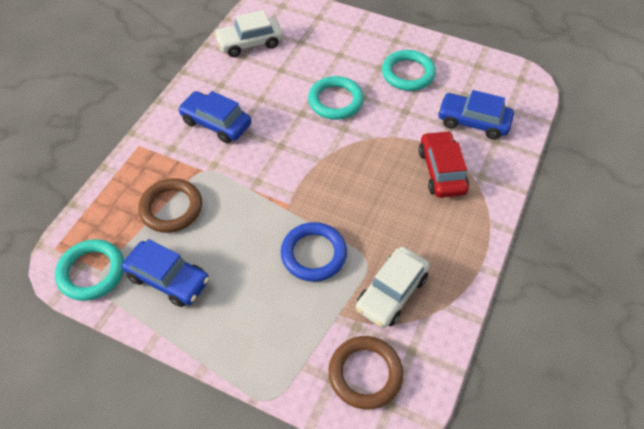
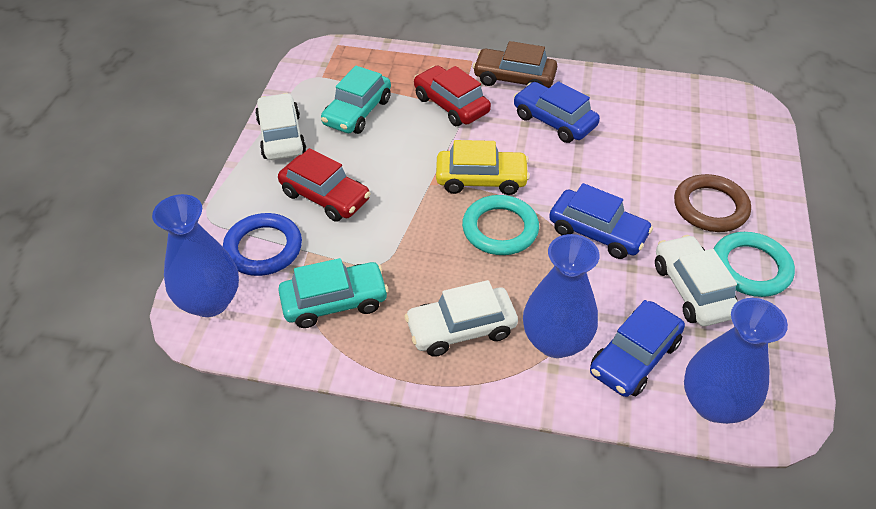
blue vase: none = 0 -> [152,194,239,317] [523,234,599,358] [684,298,788,424] = 3
brown car: none = 0 -> [473,41,557,88] = 1
brown ring: [138,178,202,233] [329,336,403,409] = 2 -> [674,174,751,232] = 1
red car: [419,131,469,198] = 1 -> [278,148,370,222] [414,65,491,126] = 2
turquoise car: none = 0 -> [278,258,389,328] [321,66,391,134] = 2
turquoise ring: [55,239,124,301] [308,76,364,120] [382,50,436,91] = 3 -> [462,195,539,255] [714,232,795,297] = 2
white car: [214,10,283,57] [356,247,430,328] = 2 -> [255,93,306,160] [404,280,518,357] [655,235,738,326] = 3
yellow car: none = 0 -> [436,140,530,195] = 1

